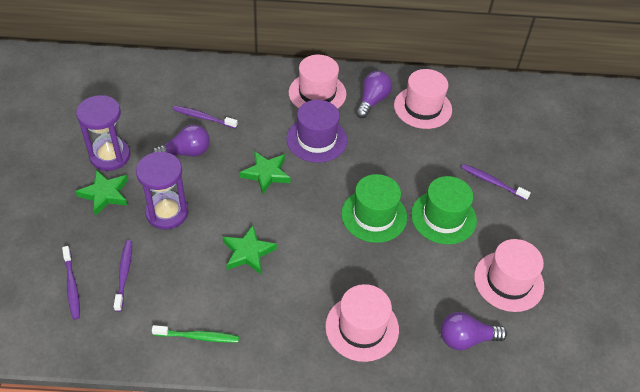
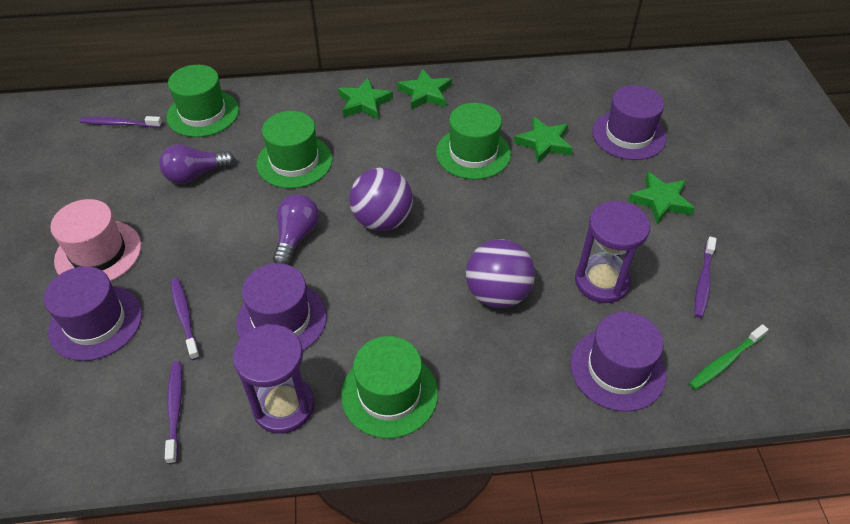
green hat: [341,174,407,243] [411,176,477,244] = 2 -> [166,65,239,137] [256,111,332,189] [341,336,438,438] [436,103,511,180] = 4
green star: [75,170,128,216] [223,225,277,274] [240,151,291,195] = 3 -> [338,78,393,119] [397,68,452,110] [514,117,573,163] [628,172,695,224] = 4
pink hat: [289,55,347,109] [325,284,399,362] [394,69,452,129] [474,239,544,312] = 4 -> [50,199,141,281] = 1
purple ball: none = 0 -> [349,168,413,231] [466,239,535,308] = 2
purple hat: [286,100,348,163] = 1 -> [44,266,142,361] [236,263,327,351] [571,312,666,412] [592,85,667,160] = 4
purple light bulb: [152,125,210,157] [356,71,392,118] [441,312,507,350] = 3 -> [159,144,235,184] [273,194,319,265] = 2

